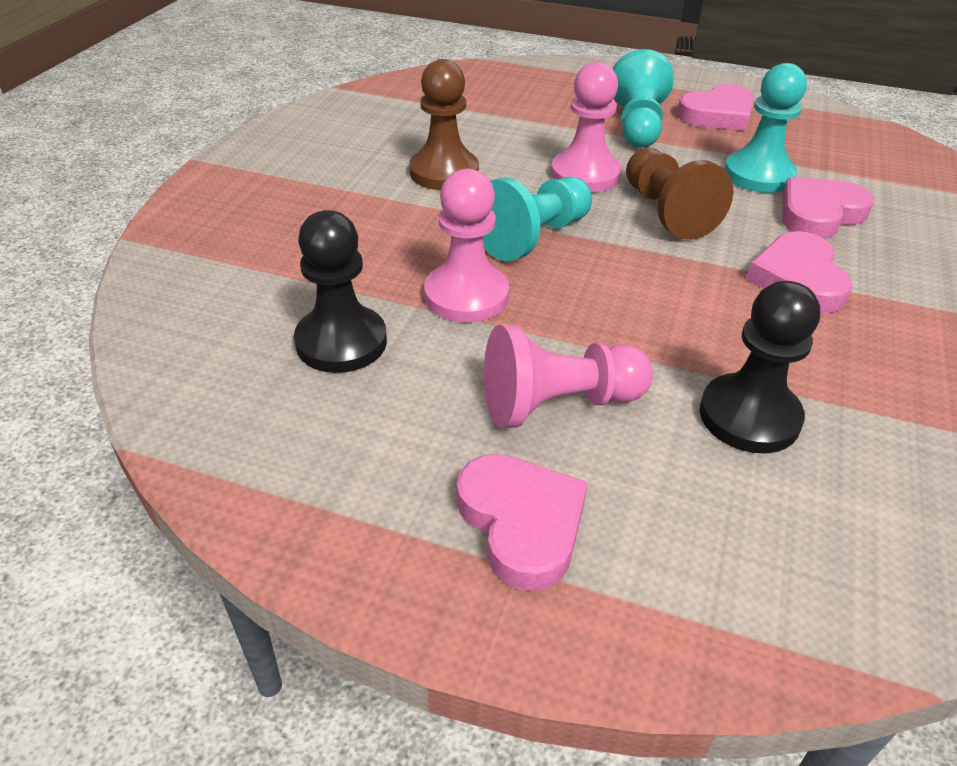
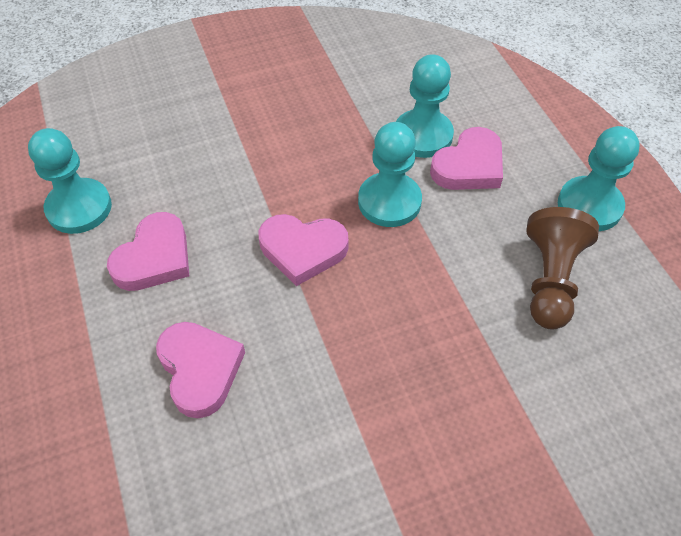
black pawn: [294,210,387,373] [700,281,820,453] = 2 -> none = 0
brown pawn: [409,59,479,190] [626,148,734,240] = 2 -> [526,207,599,330] = 1
pink pawn: [424,169,509,322] [484,325,653,428] [551,62,621,193] = 3 -> none = 0
turquoise pawn: [483,177,592,261] [613,49,674,148] [725,63,807,193] = 3 -> [28,128,112,234] [358,122,422,227] [396,54,454,158] [558,126,640,231] = 4

